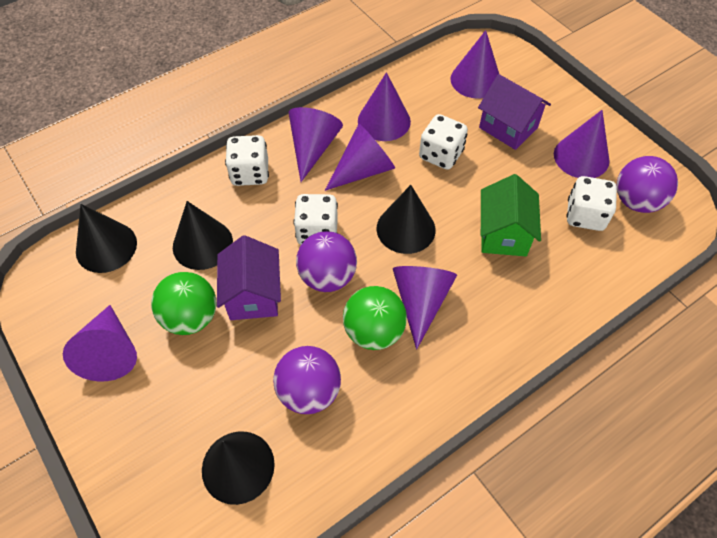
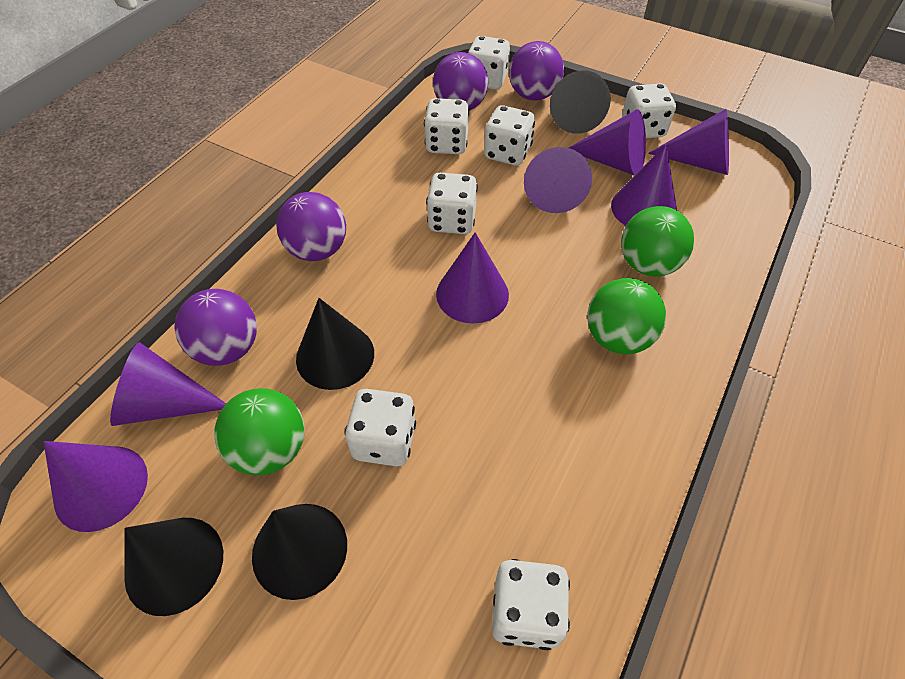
green ball: [151,272,217,335] [343,286,407,350] = 2 -> [214,388,304,475] [587,278,666,354] [621,206,694,277] = 3
green house: [480,174,541,256] = 1 -> none = 0
purple ball: [273,346,341,414] [296,231,357,292] [617,156,678,213] = 3 -> [174,289,257,366] [276,192,346,261] [433,52,489,111] [509,41,564,100] = 4
purple house: [217,235,281,320] [478,74,551,150] = 2 -> none = 0
white dice: [225,135,269,186] [293,194,338,245] [419,114,468,170] [566,176,617,231] = 4 -> [345,389,416,466] [424,98,469,154] [426,173,478,234] [468,36,510,90] [484,105,535,165] [492,559,570,650] [622,84,676,138] = 7

